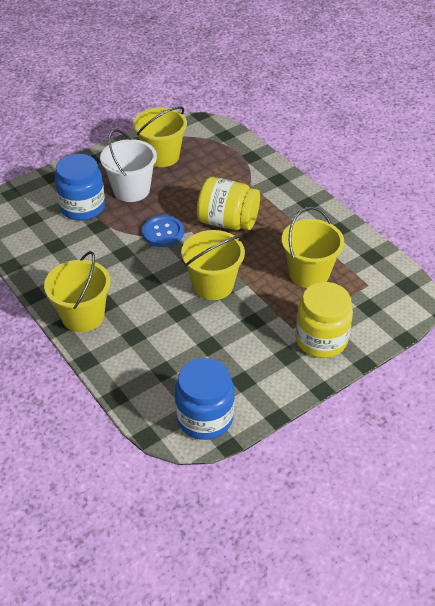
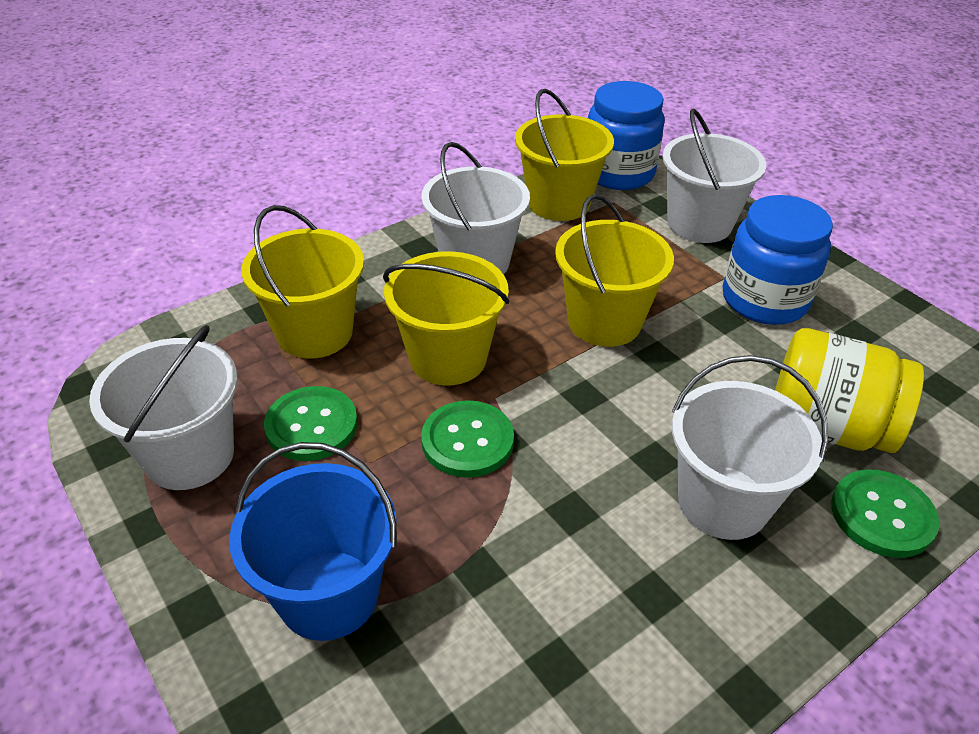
blue bucket: none = 0 -> [229,442,397,641] = 1
blue button: [142,215,184,247] = 1 -> none = 0
green button: none = 0 -> [264,386,358,461] [421,400,514,478] [831,469,939,558] = 3
white bucket: [100,129,157,202] = 1 -> [89,325,238,490] [421,142,530,275] [663,108,766,243] [672,355,828,540] = 4
yellow jar: [197,177,260,230] [295,282,353,358] = 2 -> [775,328,924,453] = 1

